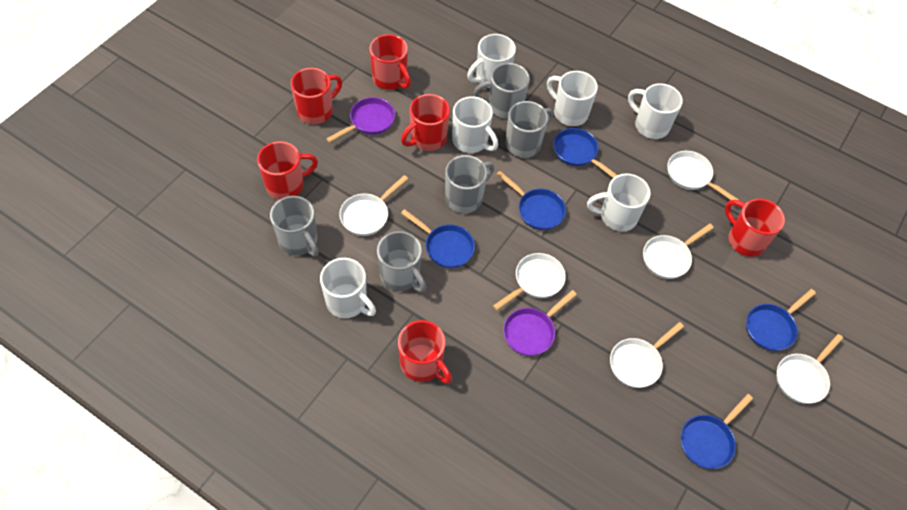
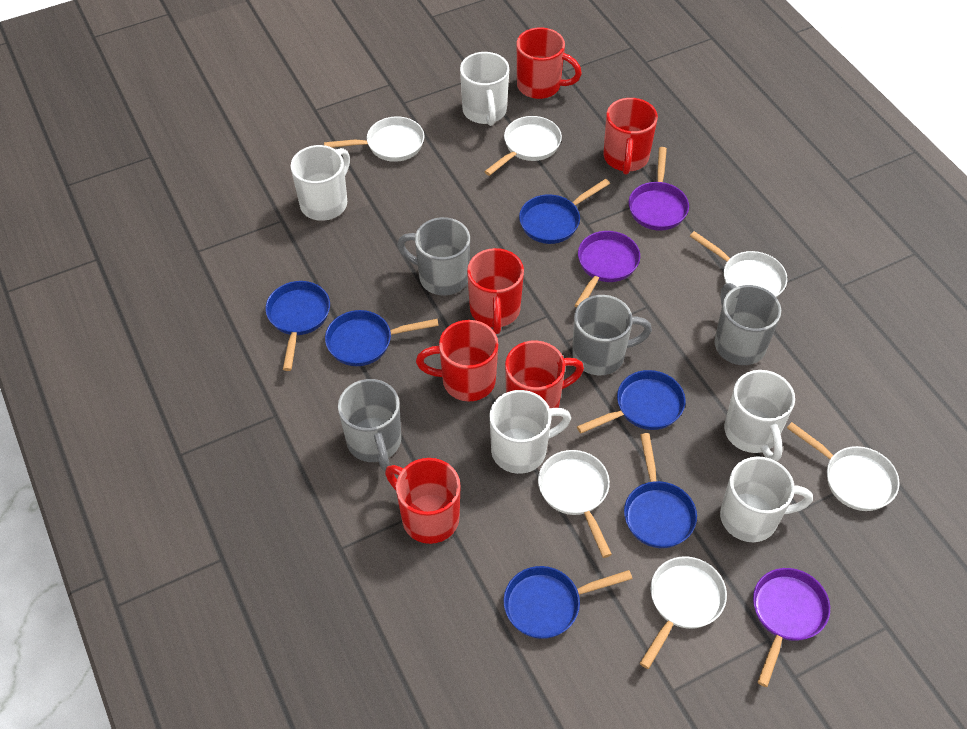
blue pan: [401,209,475,268] [496,171,566,230] [553,128,617,178] [680,394,753,469] [746,289,816,351] = 5 -> [265,281,330,371] [325,310,439,366] [504,566,632,639] [519,179,610,244] [577,370,686,433] [624,433,697,548] = 6
grey mug: [270,196,319,256] [377,231,426,292] [445,155,494,213] [474,63,530,119] [505,101,553,158] = 5 -> [338,379,401,471] [397,217,470,295] [572,295,652,376] [714,283,781,365] = 4
purple pan: [326,97,395,143] [503,290,577,356] = 2 -> [574,231,640,308] [629,147,689,231] [753,568,830,687] = 3
white mug: [320,258,376,318] [452,96,498,153] [467,34,516,88] [547,71,598,126] [587,174,650,231] [628,83,683,139] = 6 -> [291,145,350,221] [460,52,509,126] [490,390,571,474] [720,456,813,542] [724,370,795,461] = 5

